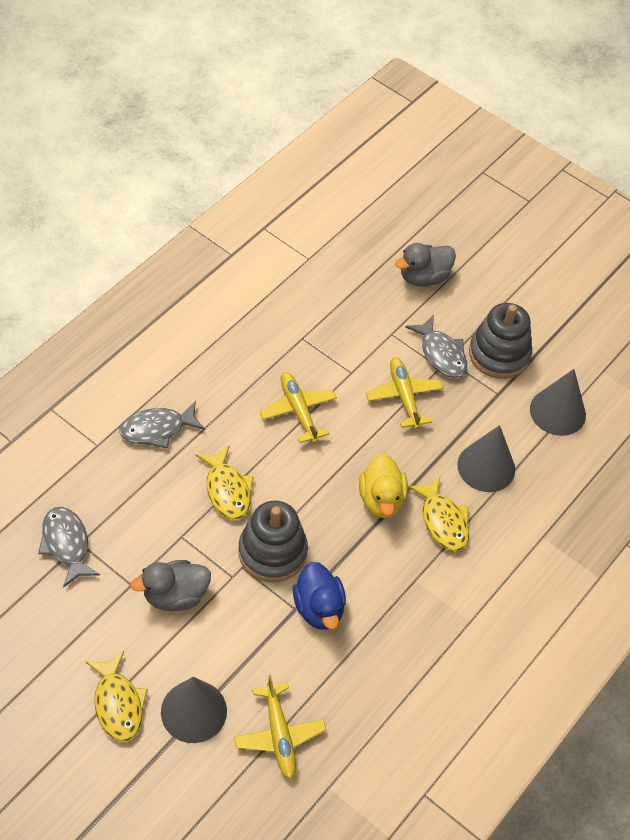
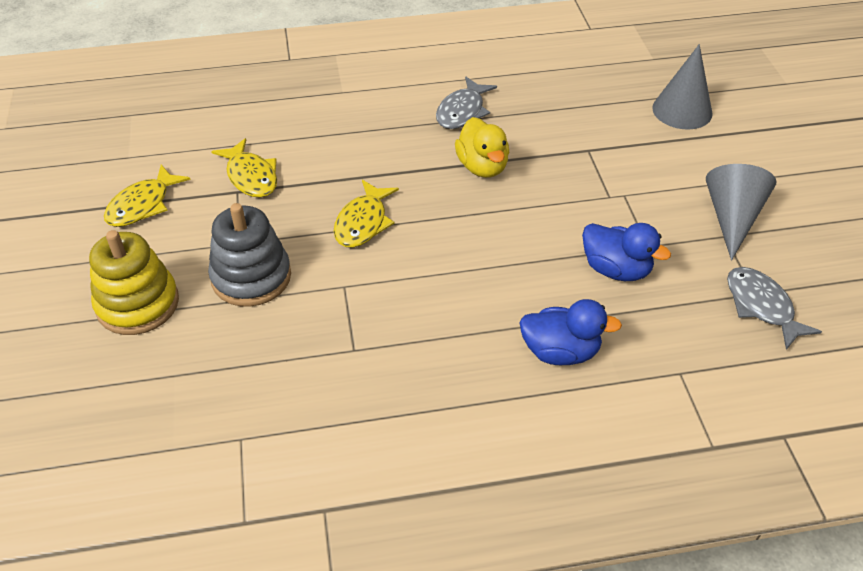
blue duck: [293,562,346,630] = 1 -> [519,299,622,365] [582,223,671,281] = 2
grey cone: [161,677,227,743] [457,425,515,492] [530,369,586,436] = 3 -> [652,44,713,130] [706,164,776,261] = 2
grey duck: [130,560,211,611] [395,243,456,287] = 2 -> none = 0
grey fish: [38,507,100,588] [119,401,205,448] [405,315,467,378] = 3 -> [436,77,497,129] [727,267,822,350] = 2
grey stacking toy: [239,501,308,582] [469,303,532,379] = 2 -> [208,203,291,307] = 1
yellow plane: [234,675,326,779] [260,372,337,443] [366,357,443,429] = 3 -> none = 0
yellow stacking toy: none = 0 -> [89,230,179,335] = 1

